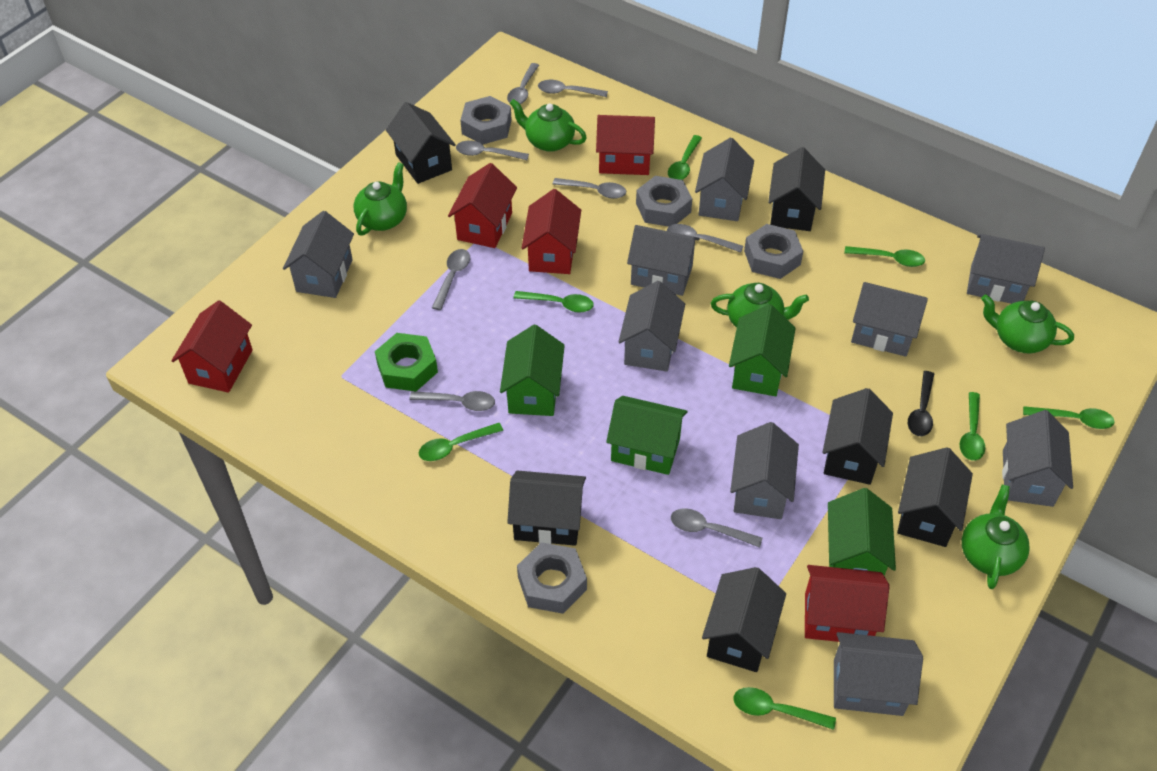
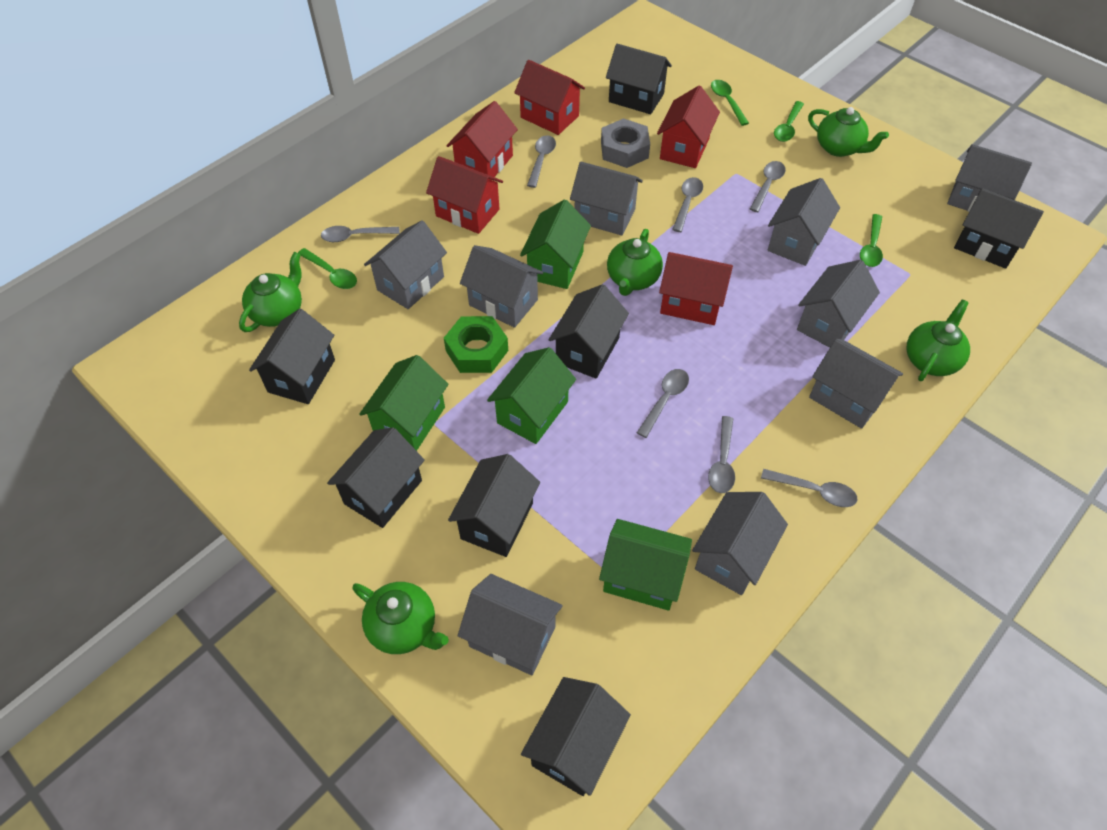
black house: [386,102,456,184] [507,470,586,546] [702,567,786,672] [768,147,825,231] [822,388,893,485] [897,447,973,547] = 6 -> [249,309,335,404] [327,427,425,528] [448,454,540,557] [521,677,631,796] [549,284,629,379] [606,44,672,114] [954,188,1044,269] = 7
black spoon: [908,371,934,436] = 1 -> none = 0
green spoon: [419,423,503,461] [514,291,594,313] [668,135,702,180] [734,687,836,730] [844,246,925,267] [960,392,985,461] [1023,406,1115,429] = 7 -> [298,248,357,289] [711,80,749,126] [774,101,804,142] [860,214,883,267] = 4
grey nut: [460,96,512,145] [517,542,587,614] [636,176,692,227] [744,224,803,279] = 4 -> [601,118,650,168] = 1
grey spoon: [409,391,495,411] [432,249,470,310] [456,141,529,160] [507,63,539,104] [538,80,608,97] [553,178,626,199] [667,224,743,253] [671,508,762,548] = 8 -> [321,226,400,242] [527,136,556,188] [637,369,689,438] [672,177,703,232] [708,416,735,493] [750,161,786,212] [761,469,857,507] = 7

